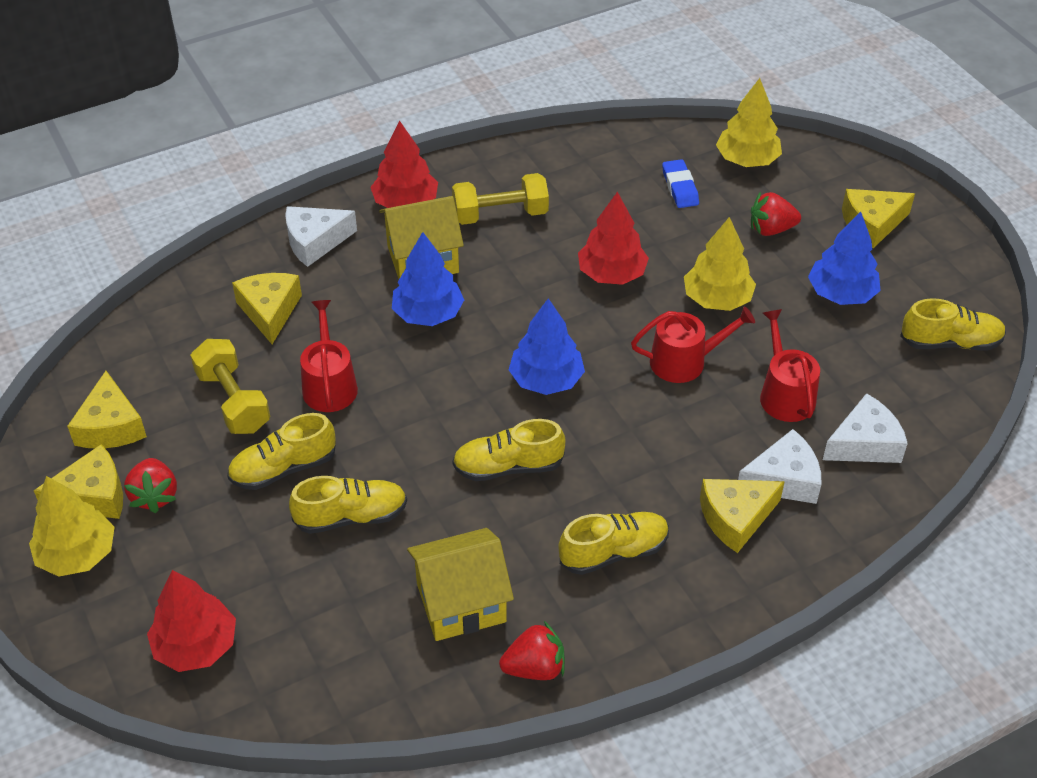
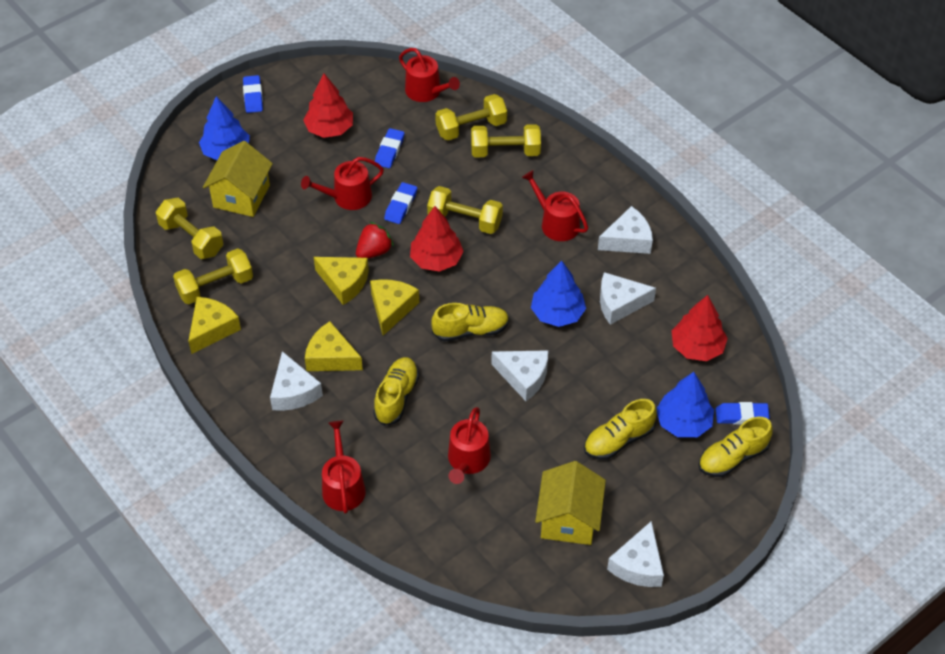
blue eraser: [662,159,699,208] = 1 -> [243,75,263,113] [375,128,405,168] [384,182,417,224] [716,402,770,425] = 4
red strawberry: [124,458,177,513] [499,621,565,680] [751,192,801,236] = 3 -> [356,222,394,259] = 1
red watering can: [300,300,358,412] [631,306,755,383] [760,309,820,422] = 3 -> [301,157,384,210] [322,421,366,514] [399,48,460,102] [448,407,491,484] [522,170,588,241] = 5
white cheese: [285,206,357,267] [738,429,821,504] [823,393,908,463] = 3 -> [270,351,323,411] [491,350,548,401] [598,206,653,254] [600,272,656,325] [607,521,664,587] = 5
yellow cheese: [33,444,123,519] [67,371,147,448] [232,273,302,344] [700,479,785,553] [842,189,915,248] = 5 -> [188,297,241,354] [305,321,363,371] [314,257,369,305] [370,279,419,336] = 4
yellow dumbbell: [190,339,270,434] [452,173,549,225] = 2 -> [156,198,223,259] [173,248,253,304] [427,186,503,234] [435,94,507,140] [471,124,541,157] = 5
yellow shoe: [227,413,336,490] [289,476,407,534] [452,419,565,481] [558,512,669,575] [900,298,1006,350] = 5 -> [373,357,419,426] [431,303,509,342] [584,399,657,460] [698,417,772,477] = 4
yellow tree: [29,476,115,577] [684,217,756,311] [716,78,782,167] = 3 -> none = 0

